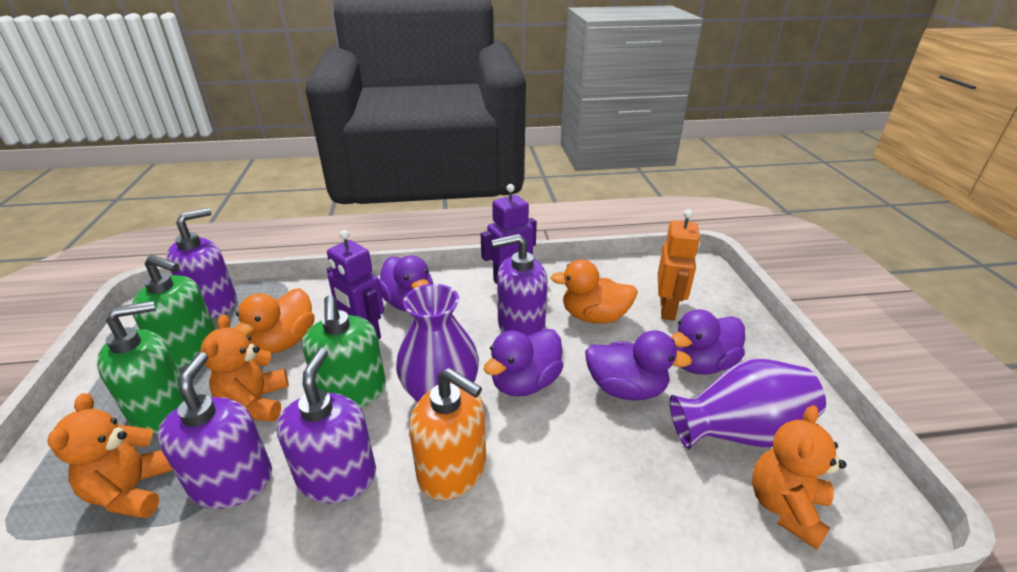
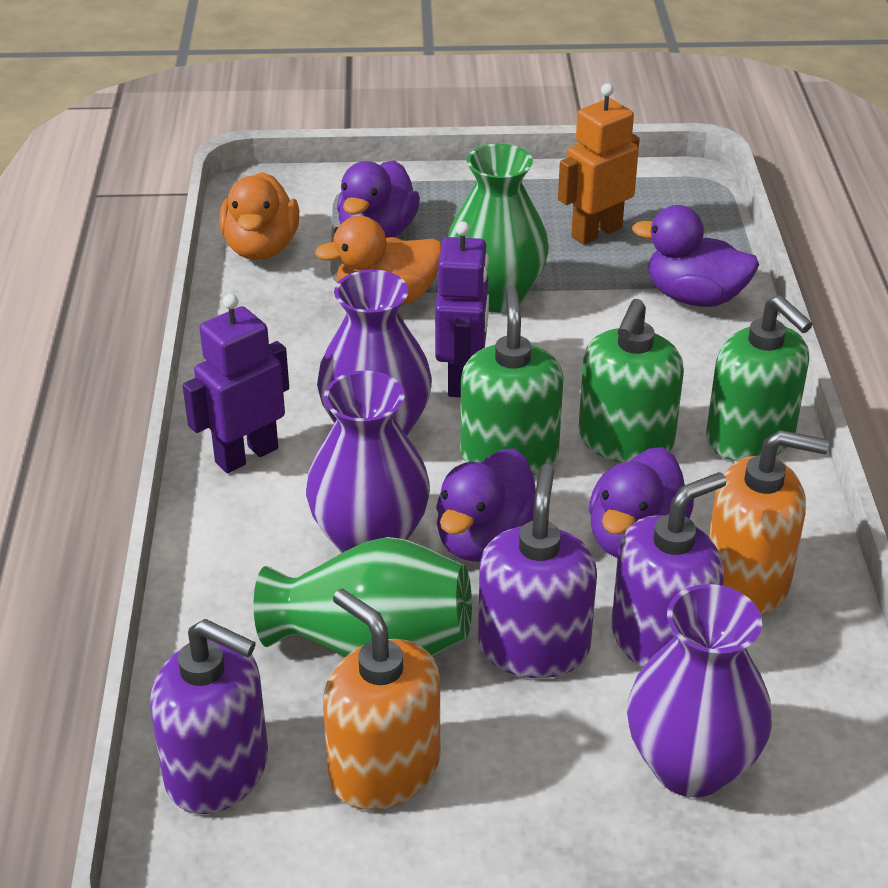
green vase: none = 0 -> [253,537,472,657] [448,144,549,312] = 2
orange soap dispenser: [409,368,486,500] = 1 -> [323,588,440,810] [709,430,829,615] = 2
orange teddy bear: [48,393,173,518] [200,315,289,422] [752,405,846,550] = 3 -> none = 0
purple soap dispenser: [158,352,272,509] [166,208,237,318] [277,348,376,503] [491,234,548,336] = 4 -> [150,619,268,814] [478,464,597,678] [611,472,727,668] = 3
purple vase: [396,284,479,402] [670,358,826,449] = 2 -> [306,371,430,553] [317,270,432,436] [627,584,772,797] = 3

